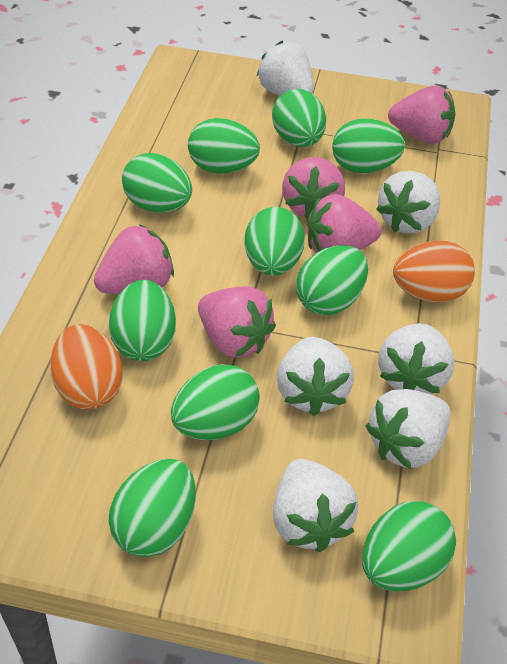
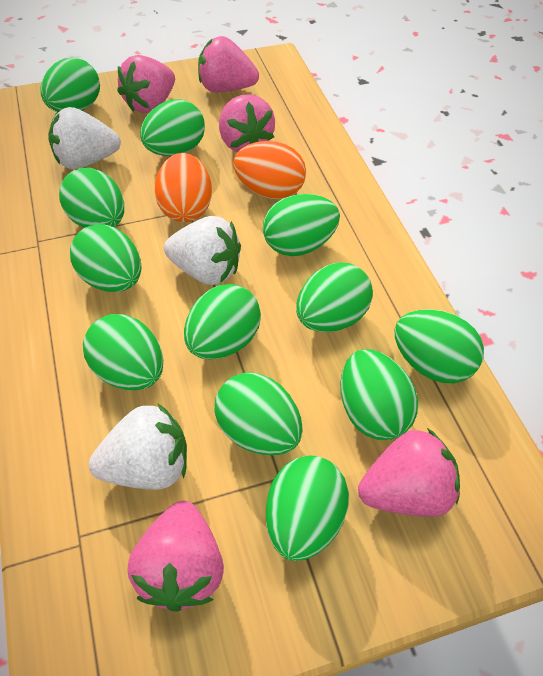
green egg: [108,459,196,557] [109,280,176,361] [122,153,192,213] [171,364,260,440] [188,118,260,174] [244,207,305,276] [272,89,326,147] [296,245,368,315] [332,118,405,173] [362,501,456,591] = 10 -> [41,57,100,112] [59,168,124,228] [70,224,141,292] [83,314,163,390] [140,99,205,156] [184,284,261,359] [214,373,303,455] [263,194,340,256] [266,455,349,561] [296,263,373,332] [340,349,418,440] [395,309,484,383] = 12
white strawberry: [257,41,314,96] [273,459,358,552] [277,337,354,416] [365,389,450,469] [376,171,440,233] [378,323,455,394] = 6 -> [48,107,121,169] [89,404,187,490] [164,216,241,285] = 3

